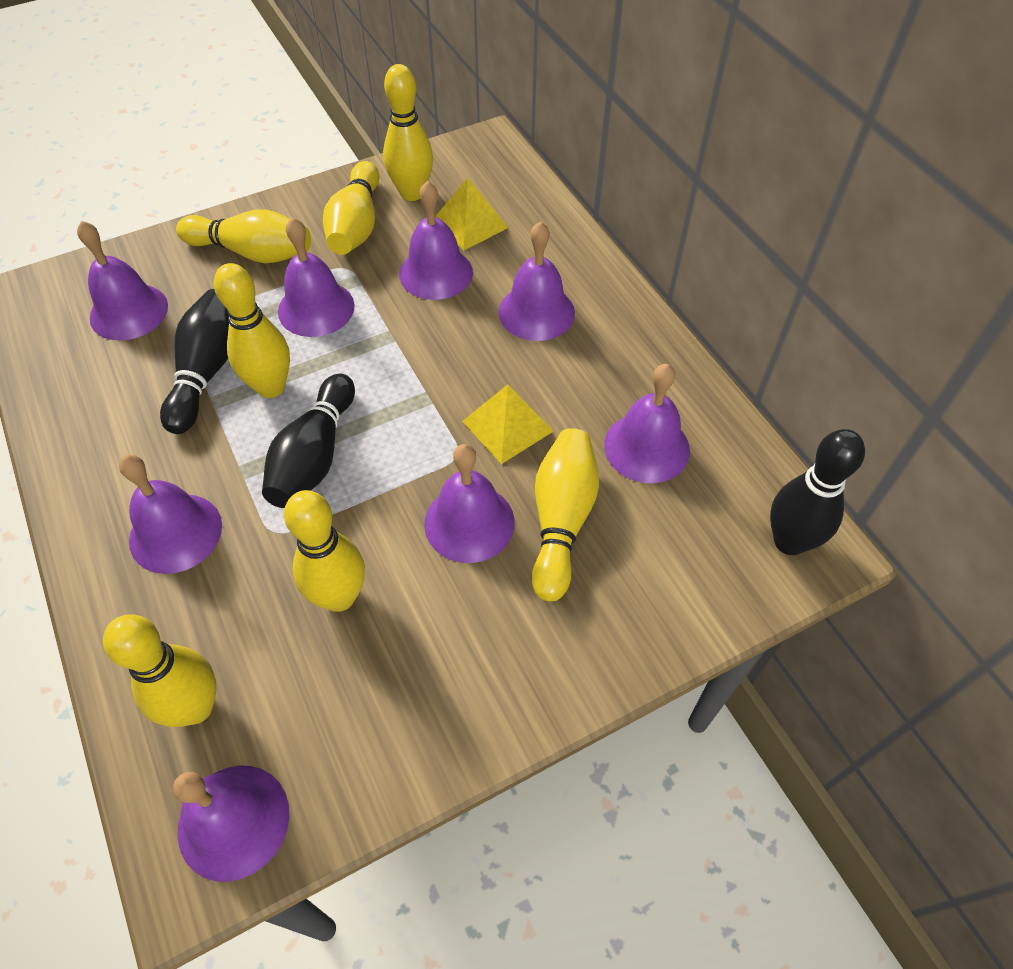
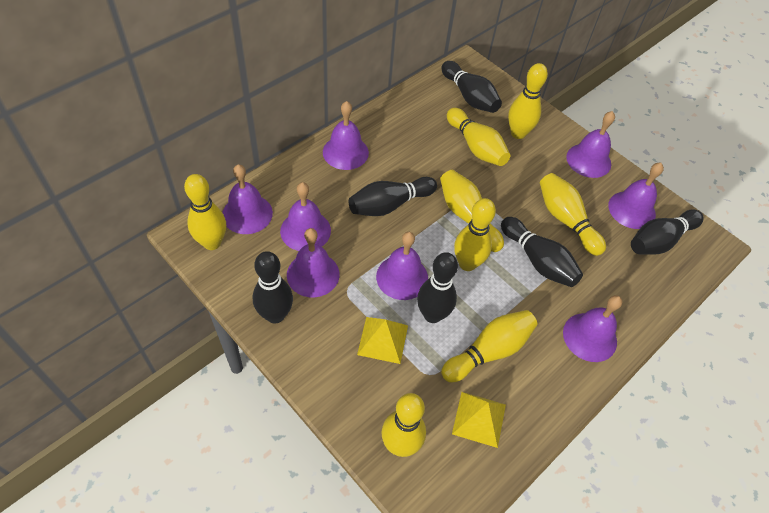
black bowling pin: [160,289,229,434] [262,373,355,508] [770,429,865,555] = 3 -> [253,251,293,324] [349,177,437,216] [417,252,458,323] [442,61,502,113] [501,217,583,287] [631,209,704,255] = 6
yellow bowling pin: [103,614,216,727] [176,210,311,263] [214,263,290,398] [284,490,365,612] [323,161,379,255] [383,64,433,201] [532,428,599,601] = 7 -> [184,174,226,250] [381,393,426,457] [440,170,504,252] [441,310,538,382] [447,108,510,166] [454,198,496,271] [508,63,548,139] [540,173,606,256] = 8

